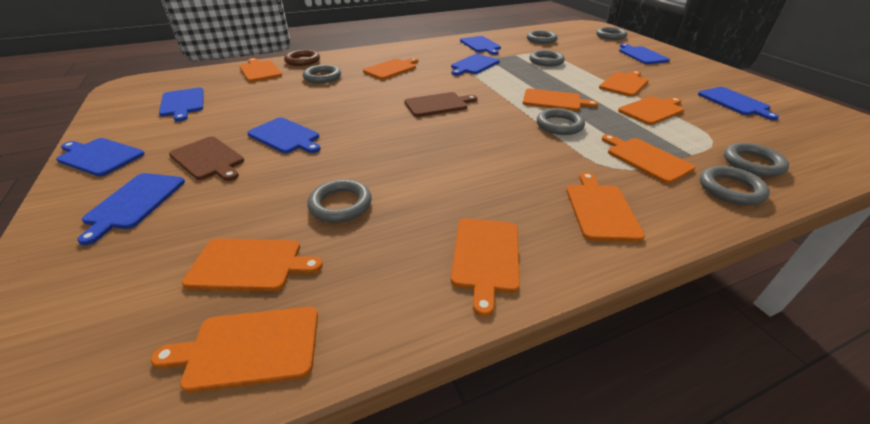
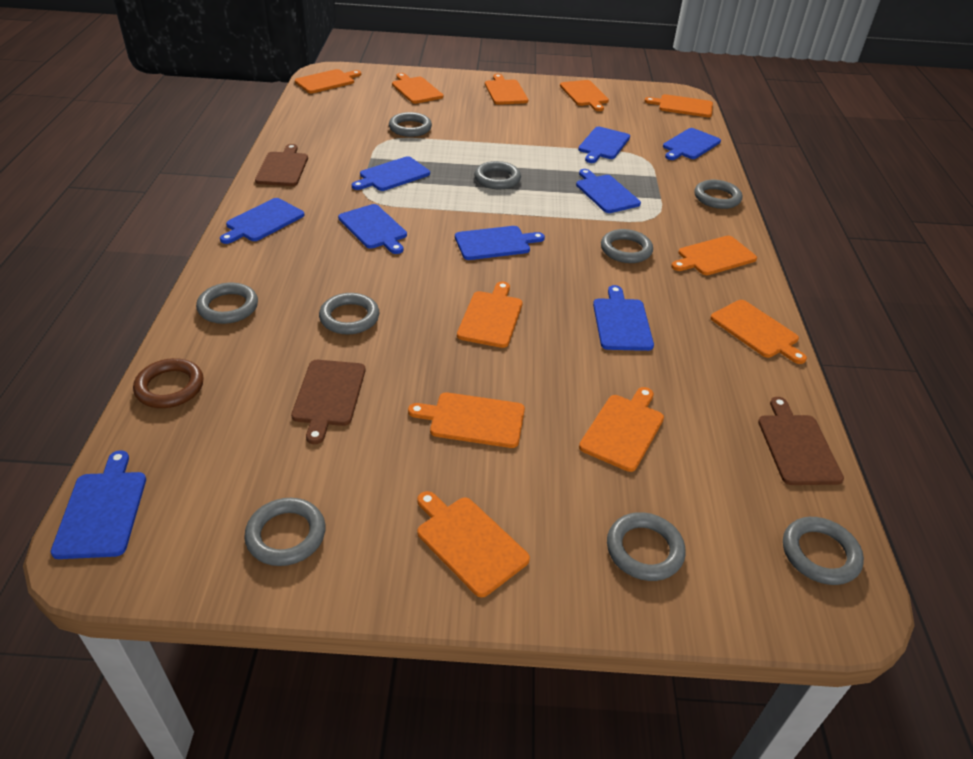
blue cutting board: [56,138,145,177] [77,173,185,245] [159,87,204,121] [247,117,321,153] [451,54,500,76] [460,36,501,55] [619,43,670,64] [698,87,779,120] = 8 -> [50,450,146,559] [220,198,304,244] [338,204,407,254] [352,156,430,191] [455,226,545,260] [576,169,641,213] [578,127,630,163] [593,285,654,351] [663,128,721,160] = 9
brown cutting board: [169,137,244,181] [405,92,477,117] = 2 -> [255,144,308,186] [291,360,365,444] [758,397,844,485] = 3
grey ring: [303,65,341,84] [307,179,372,223] [527,30,558,44] [529,50,565,67] [537,108,585,135] [596,27,627,40] [700,166,770,206] [724,143,789,177] = 8 -> [196,283,258,324] [244,498,325,566] [319,293,379,335] [389,112,432,137] [474,161,521,189] [601,229,653,263] [607,512,686,581] [694,180,742,209] [783,517,864,585] = 9
orange cutting board: [151,307,318,393] [182,238,323,292] [239,58,282,82] [363,58,418,80] [451,218,520,317] [523,89,598,111] [566,172,645,242] [599,71,649,97] [602,134,695,184] [618,96,684,125] = 10 -> [295,69,361,93] [392,73,443,104] [408,392,525,448] [417,491,530,597] [457,281,522,348] [485,74,528,105] [560,80,609,111] [579,387,664,472] [645,94,713,117] [671,236,757,275] [711,300,807,364] = 11

